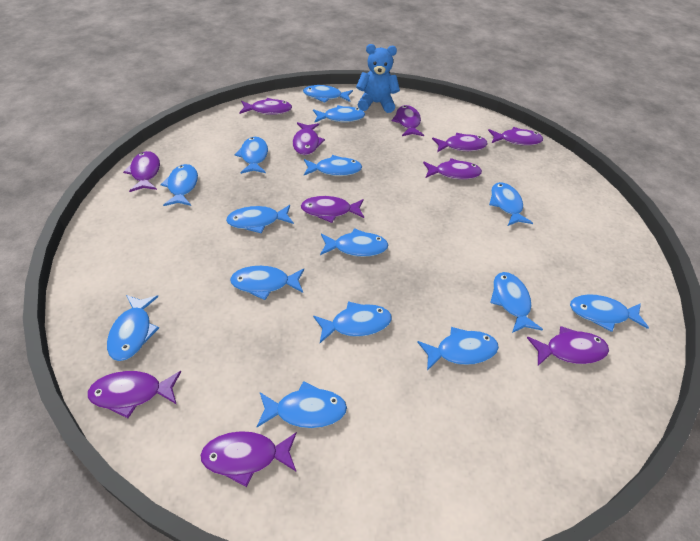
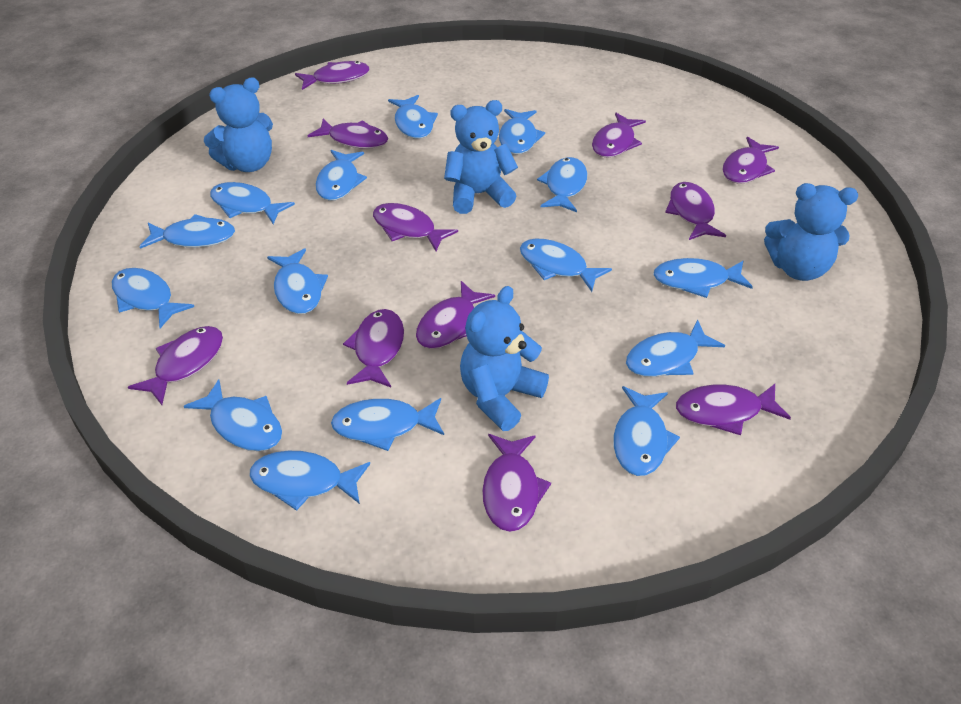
blue teddy bear: [356,44,400,113] = 1 -> [204,77,273,172] [444,100,518,214] [460,286,549,431] [764,183,858,281] = 4

